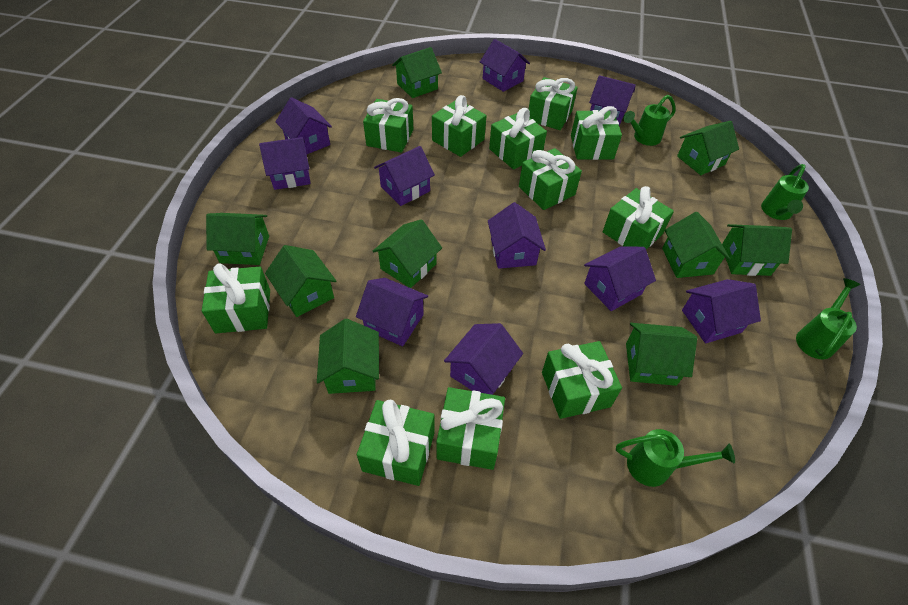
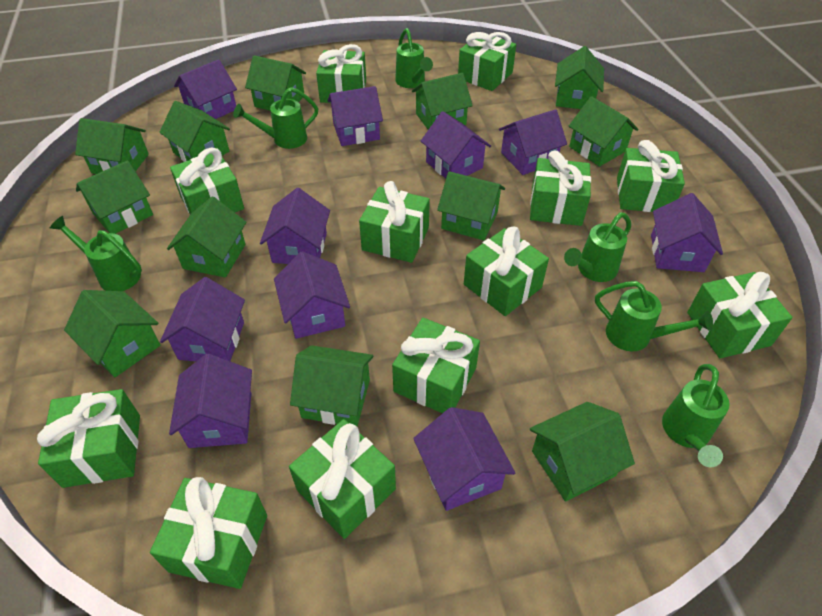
green gift: [202,263,270,333] [357,400,435,486] [363,98,414,153] [432,95,487,157] [436,387,505,470] [489,108,547,170] [519,148,582,210] [529,77,578,130] [542,341,622,419] [571,106,622,160] [603,186,674,249] = 11 -> [37,389,140,488] [150,477,267,589] [170,147,244,214] [289,419,396,539] [316,44,366,103] [359,181,430,263] [392,318,480,413] [458,32,516,91] [464,227,549,316] [530,151,591,226] [617,140,685,212] [687,272,793,358] = 12
green house: [206,213,269,265] [265,245,336,317] [317,319,379,394] [372,219,442,288] [392,47,442,98] [626,323,697,386] [662,212,730,278] [677,121,739,175] [722,224,792,276] = 9 -> [64,290,161,377] [75,118,149,174] [76,160,153,234] [159,101,230,162] [167,196,246,277] [245,55,306,111] [290,345,373,426] [412,73,473,130] [437,171,505,240] [530,402,635,501] [555,46,604,109] [569,96,638,167] = 12
green watering can: [616,429,735,487] [623,95,676,146] [761,164,809,220] [796,278,861,359] = 4 -> [50,216,142,291] [233,87,318,149] [395,28,433,88] [564,213,631,282] [595,281,713,351] [662,364,730,467] = 6

